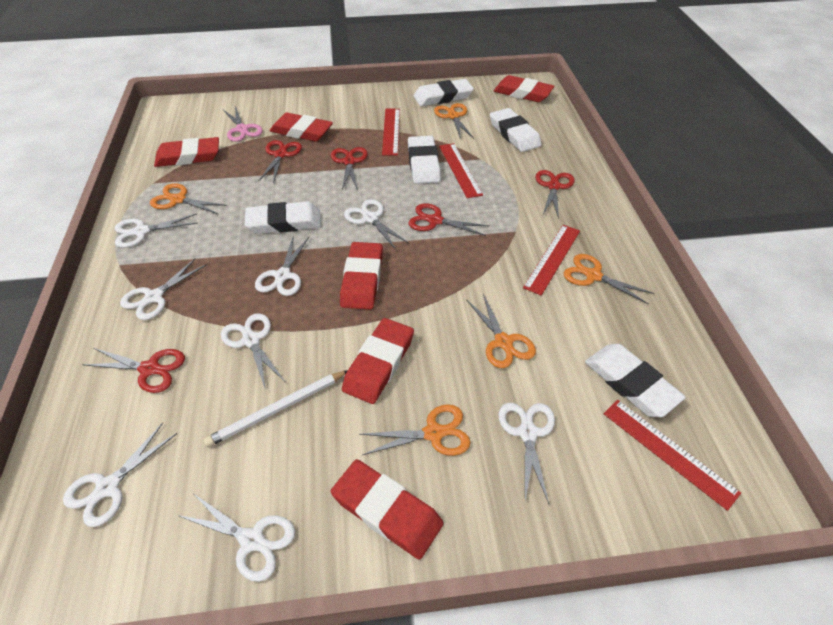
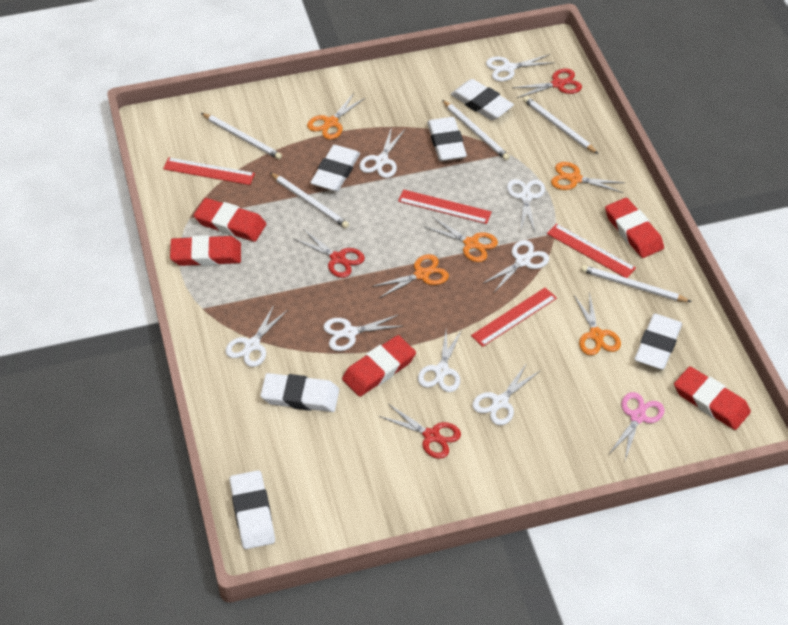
red eraser: [154,137,219,167] [270,113,333,142] [331,459,443,559] [340,242,383,310] [342,318,414,404] [494,75,554,102] = 6 -> [170,235,241,266] [194,198,266,242] [342,335,416,397] [605,198,664,258] [674,366,751,430] = 5
red scissors: [82,348,185,393] [259,140,302,184] [331,147,368,191] [408,203,489,236] [536,170,574,219] = 5 -> [294,229,365,278] [379,404,461,459] [512,68,582,98] = 3
white eraser: [245,201,321,234] [408,136,441,184] [414,79,474,106] [490,108,542,152] [585,344,686,417] = 5 -> [229,470,275,549] [260,373,339,412] [310,145,360,192] [427,117,467,161] [451,79,514,120] [634,314,682,370] = 6
white pencil: [204,370,348,447] = 1 -> [201,113,282,159] [269,172,349,228] [442,100,510,160] [523,96,598,154] [581,265,691,302] = 5

